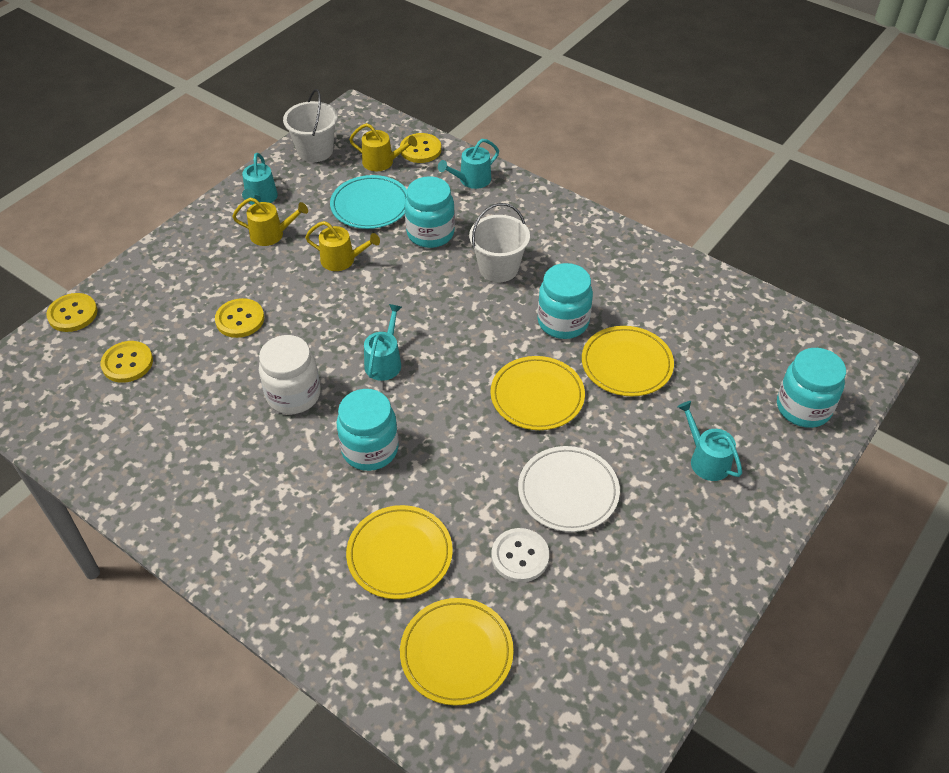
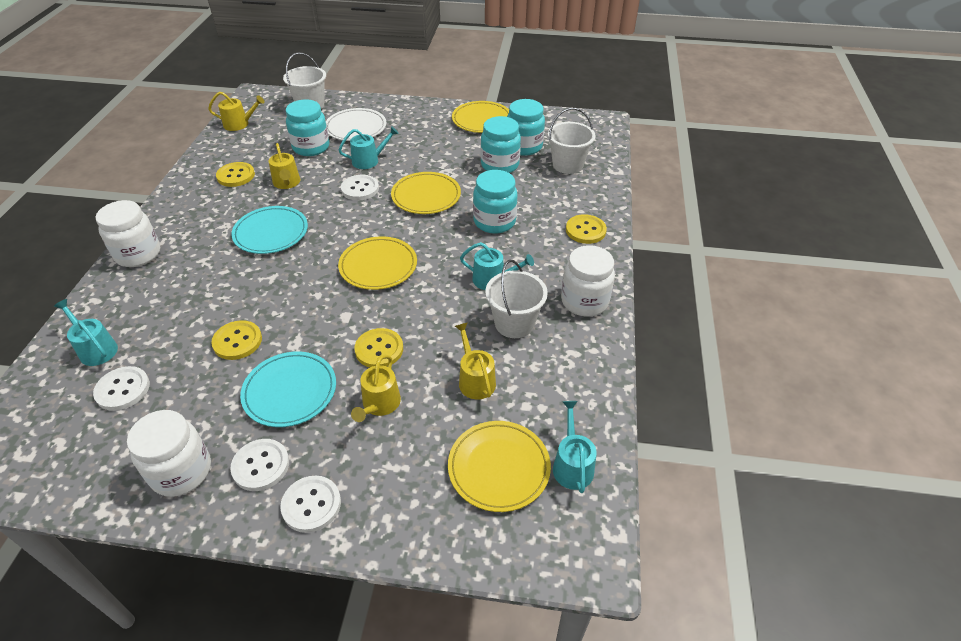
turquoise plate: [330,175,407,229] = 1 -> [231,206,308,254] [240,351,336,427] = 2
white bucket: [283,89,338,162] [469,203,530,282] = 2 -> [283,52,326,109] [485,260,548,338] [548,108,596,174] = 3
white button: [491,528,549,582] = 1 -> [93,366,150,411] [230,439,289,491] [280,476,341,533] [341,175,379,200] = 4
white jar: [259,335,321,414] = 1 -> [96,200,161,267] [127,410,211,497] [561,245,615,317] = 3
yellow watering can: [232,198,308,246] [305,221,380,271] [349,123,417,171] = 3 -> [208,91,265,131] [269,143,300,189] [351,355,401,422] [455,322,496,399] = 4

